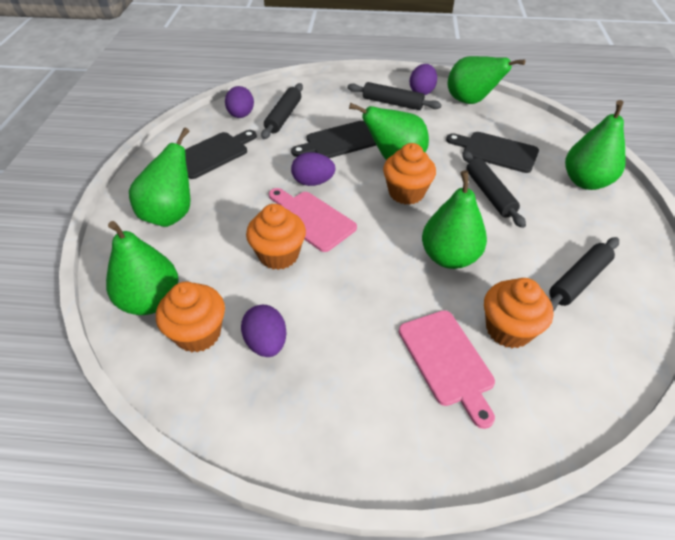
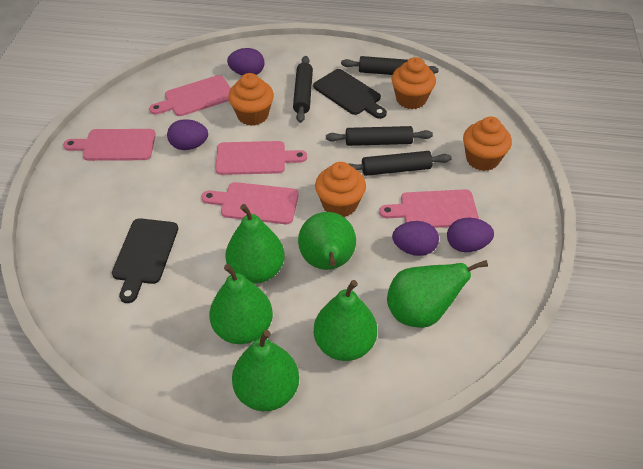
black cutting board: [185,130,257,179] [291,121,376,158] [446,132,539,173] = 3 -> [112,218,178,303] [313,69,387,119] = 2
pink cutting board: [269,188,357,252] [399,310,495,429] = 2 -> [63,129,156,161] [149,75,231,116] [201,182,299,224] [215,141,307,175] [379,189,479,228] = 5

